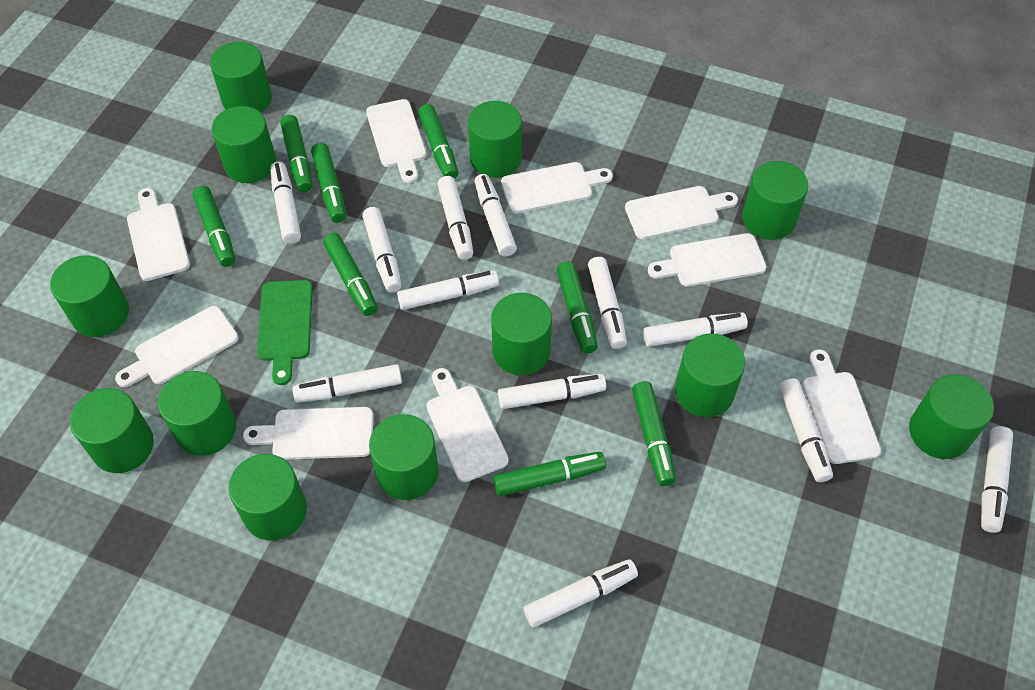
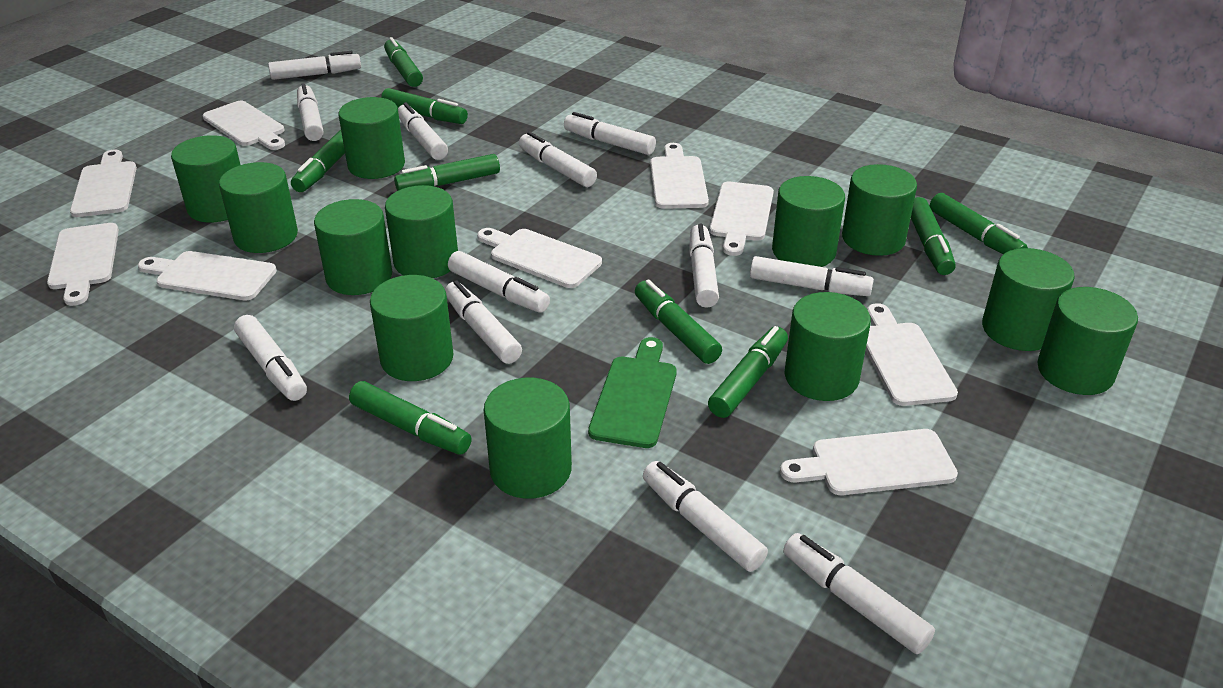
green marker: [192,186,236,267] [280,115,313,192] [311,143,346,223] [323,233,378,316] [418,104,458,179] [493,452,606,496] [556,261,598,354] [632,381,676,486] = 8 -> [291,130,345,192] [349,381,472,455] [381,88,468,124] [384,37,423,87] [394,154,500,191] [635,279,722,364] [708,326,788,418] [911,197,956,275] [930,193,1028,255] = 9

